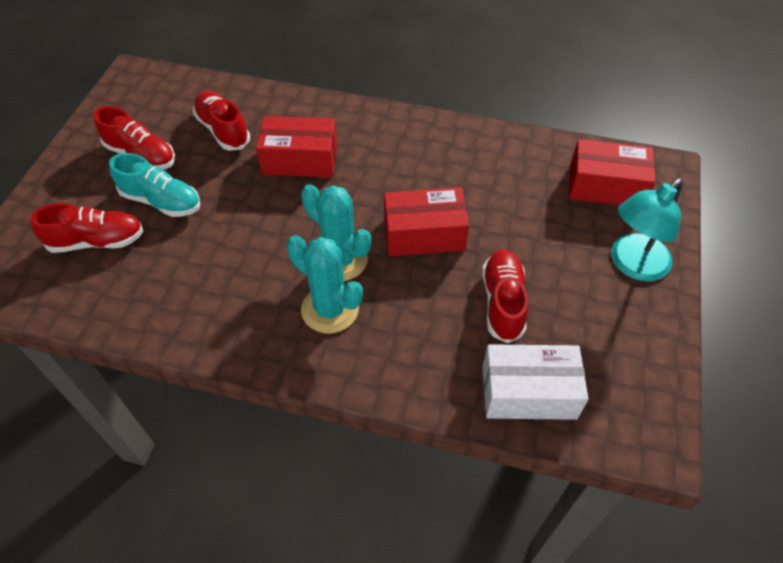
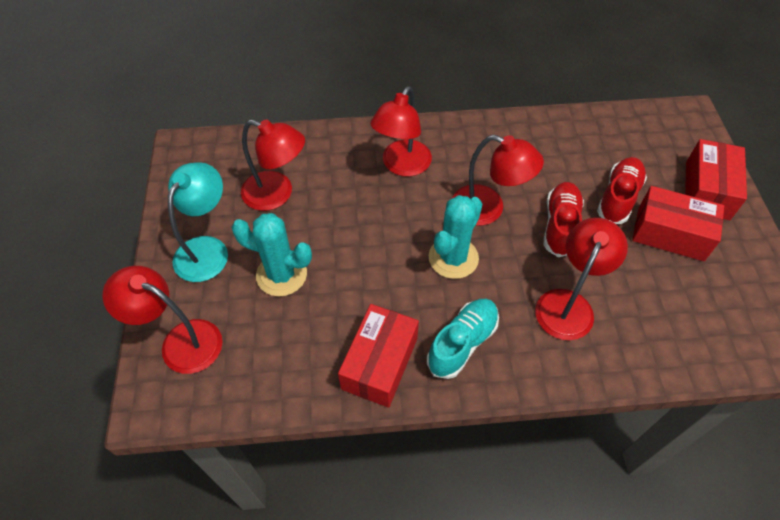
red lamp: none = 0 -> [103,266,222,374] [241,119,305,211] [370,86,432,177] [453,135,544,226] [535,218,628,340] = 5
red shoe: [30,203,143,253] [94,106,175,170] [193,91,250,151] [482,249,528,343] = 4 -> [544,182,584,257] [597,157,647,224] = 2
white box: [482,344,588,420] = 1 -> none = 0

